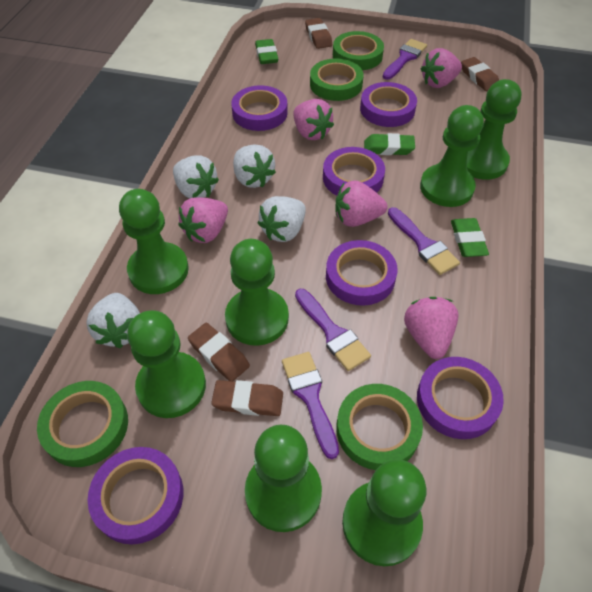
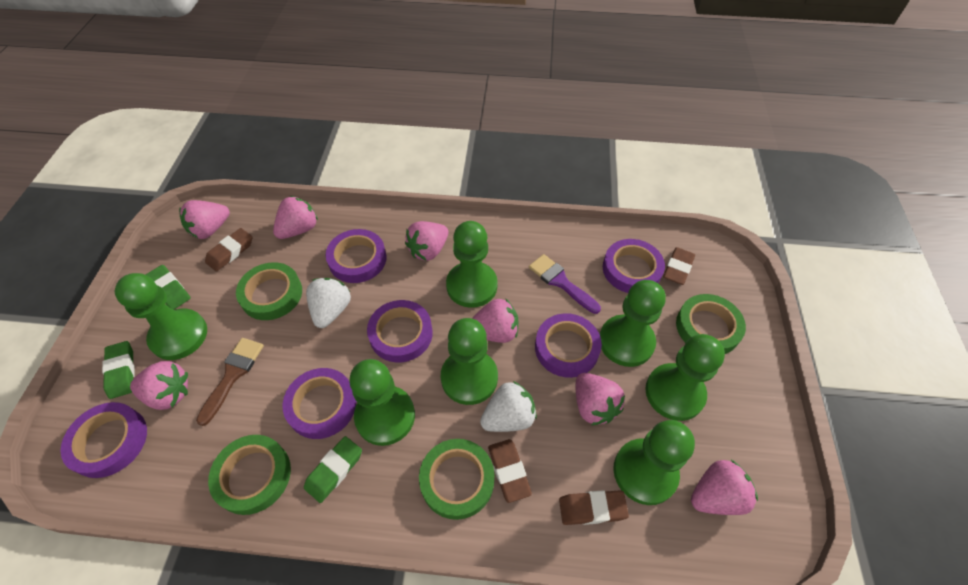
brown brush: none = 0 -> [196,338,264,426] = 1
pink strawberry: [179,197,228,243] [293,99,334,140] [335,181,388,227] [404,297,458,359] [421,48,462,88] = 5 -> [130,361,188,410] [179,200,230,239] [273,196,318,239] [405,221,448,261] [472,299,518,343] [576,373,625,425] [691,460,758,515] = 7
purple brush: [282,352,339,459] [295,289,371,371] [383,39,427,80] [388,207,460,275] = 4 -> [529,254,601,314] = 1
white strawberry: [86,293,140,348] [173,155,219,198] [233,144,276,188] [258,196,306,242] = 4 -> [306,278,351,328] [480,381,537,432] = 2

